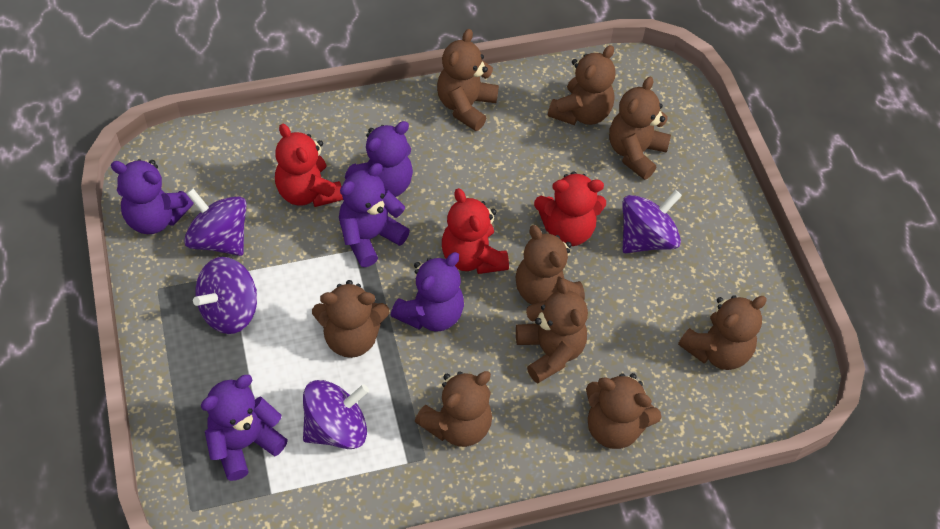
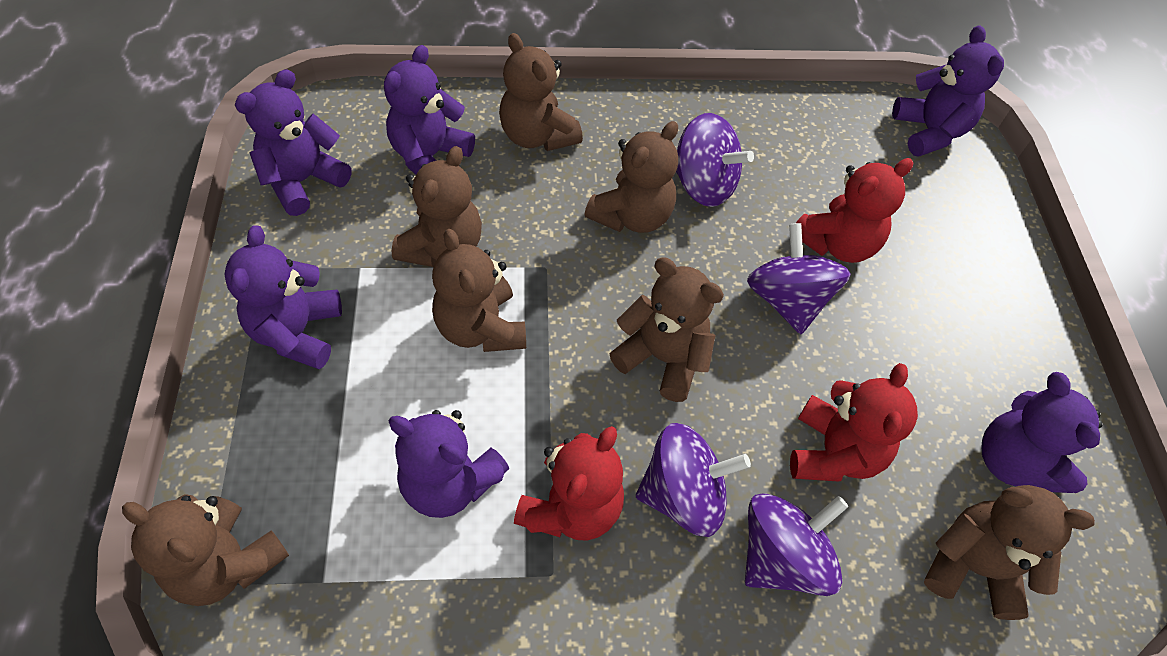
brown teddy bear: [312,280,389,358] [415,371,492,447] [437,29,499,131] [516,225,585,305] [516,278,588,383] [548,45,616,125] [586,373,661,449] [609,77,671,180] [678,295,767,370] = 9 -> [122,494,289,606] [392,146,482,267] [432,229,526,352] [499,33,583,151] [585,121,678,233] [609,257,724,402] [924,485,1095,620] = 7
purple teddy bear: [111,159,194,234] [201,375,288,481] [339,163,410,267] [345,121,413,197] [391,252,464,332] = 5 -> [224,225,342,370] [235,69,352,216] [384,45,475,175] [388,410,509,518] [892,25,1004,157] [981,372,1103,493] = 6

